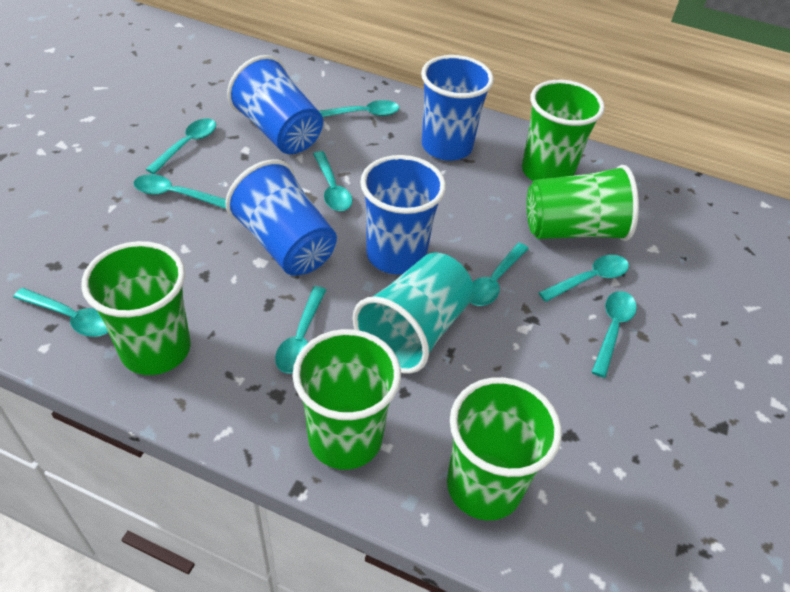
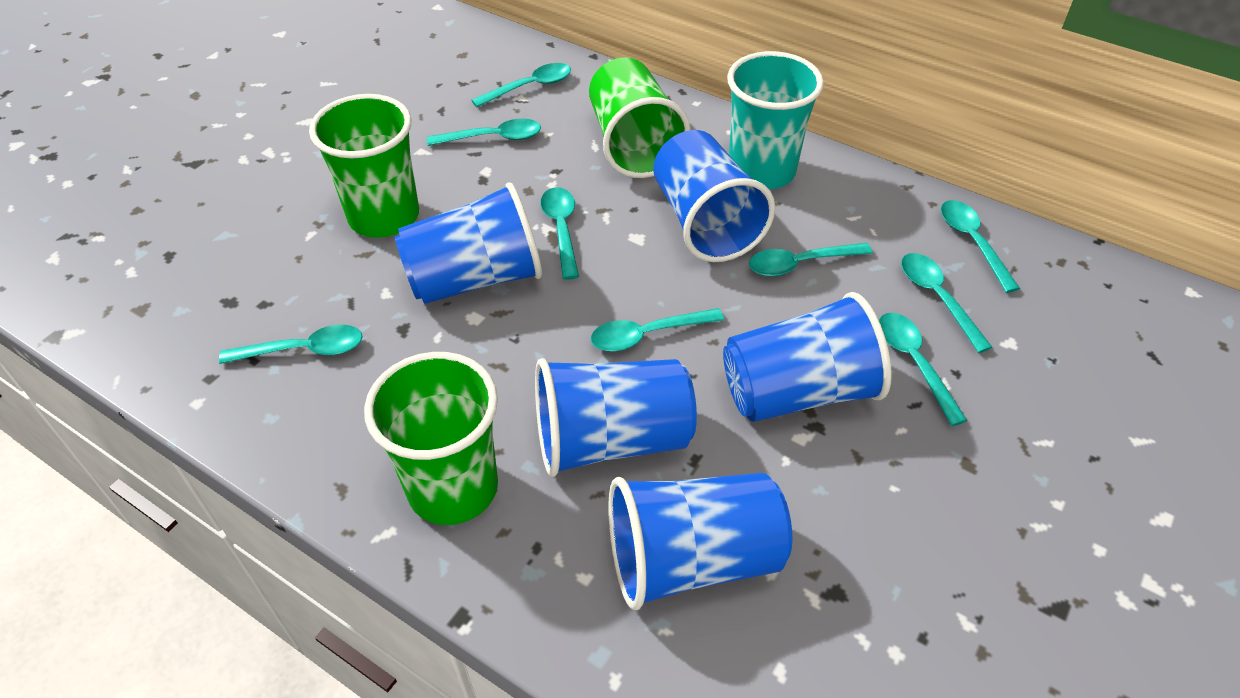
blue cup: [225,159,337,276] [227,55,323,154] [360,155,446,275] [421,55,494,161] = 4 -> [395,182,542,304] [535,358,697,477] [608,473,792,610] [654,130,775,262] [723,292,892,422] = 5
green cup: [81,241,191,375] [293,329,401,470] [447,377,562,520] [522,80,605,181] [527,165,639,241] = 5 -> [309,94,419,238] [364,352,498,525] [589,57,691,178] = 3

